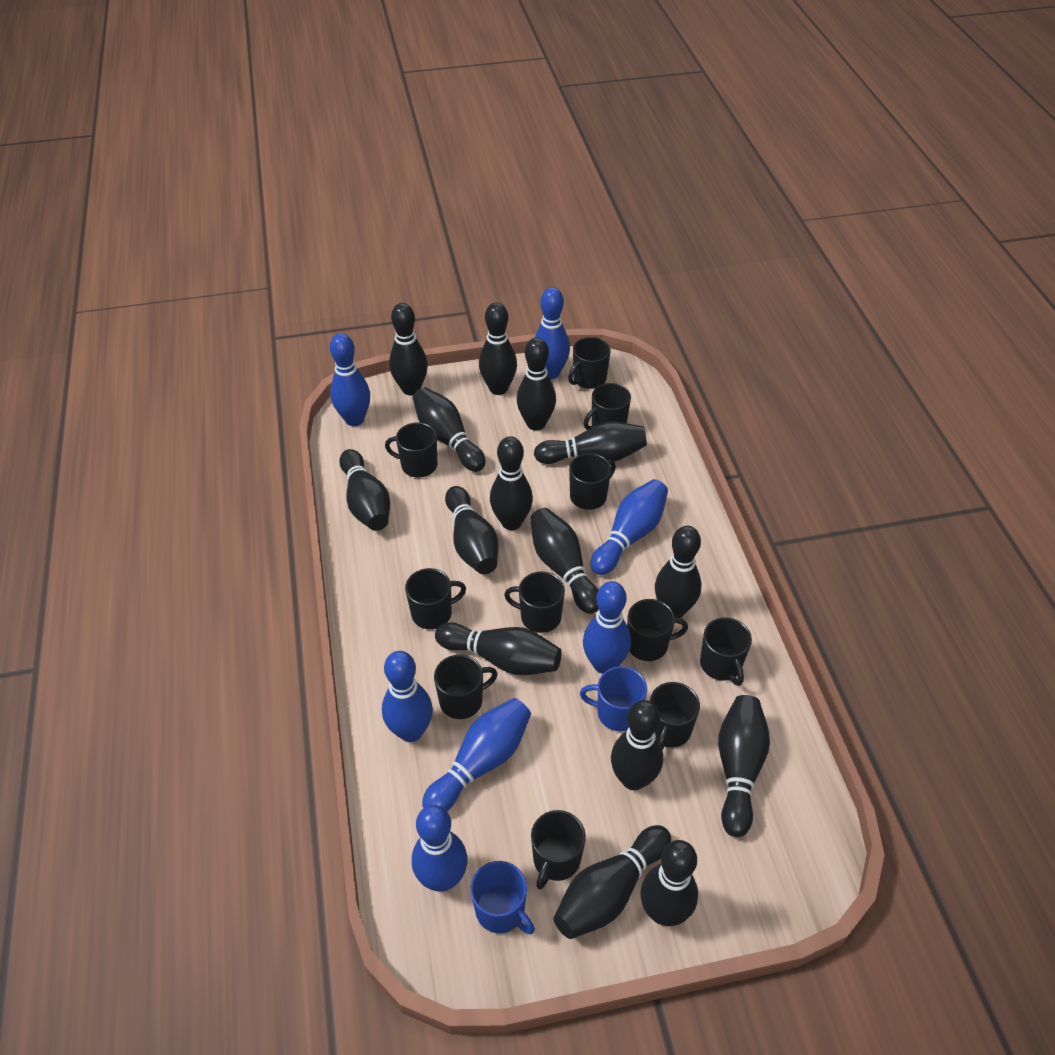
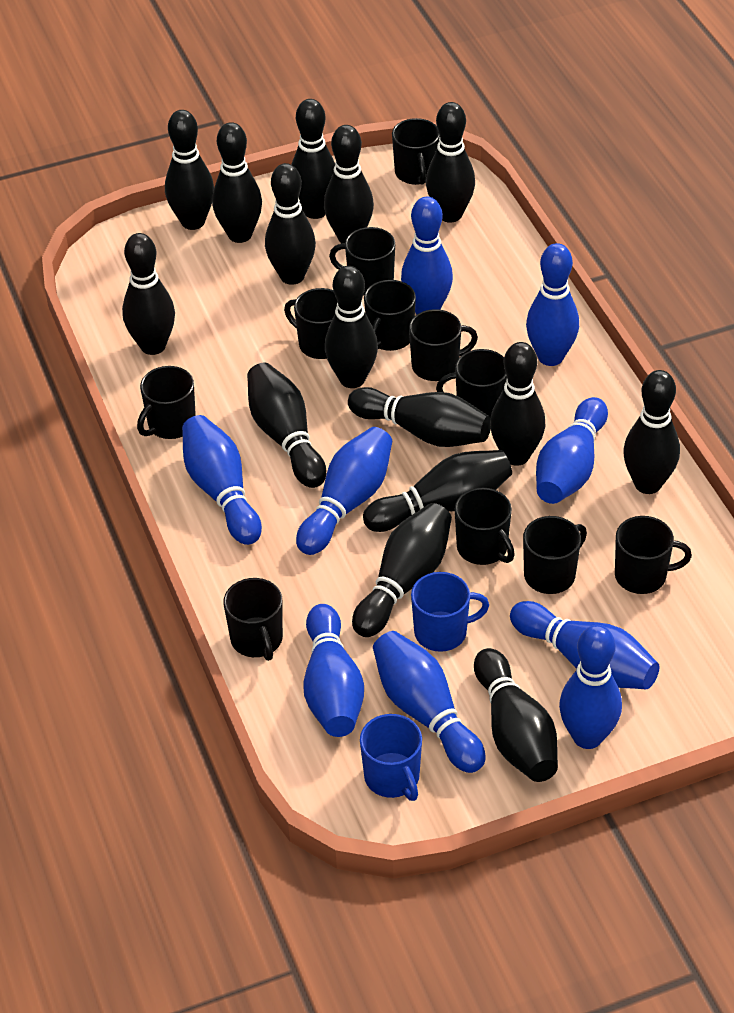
blue bowling pin: [330,333,370,426] [382,651,433,742] [412,805,468,892] [422,698,531,811] [535,287,570,379] [583,581,631,674] [590,479,668,575] = 7 -> [182,415,262,545] [296,427,392,555] [303,604,364,737] [373,631,486,773] [401,197,453,314] [510,601,660,689] [526,243,579,366] [536,397,608,504] [559,625,622,749] = 9

